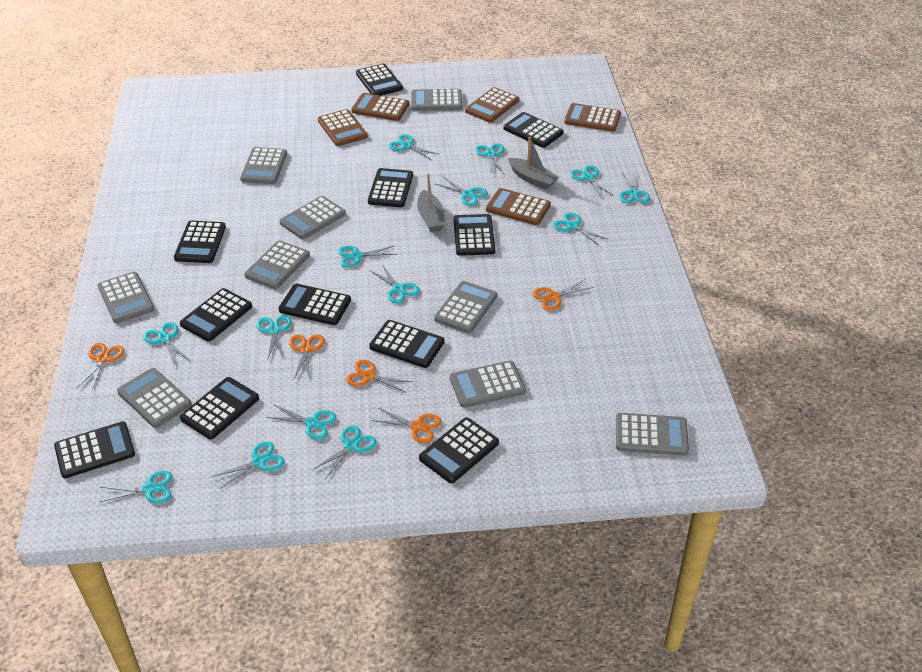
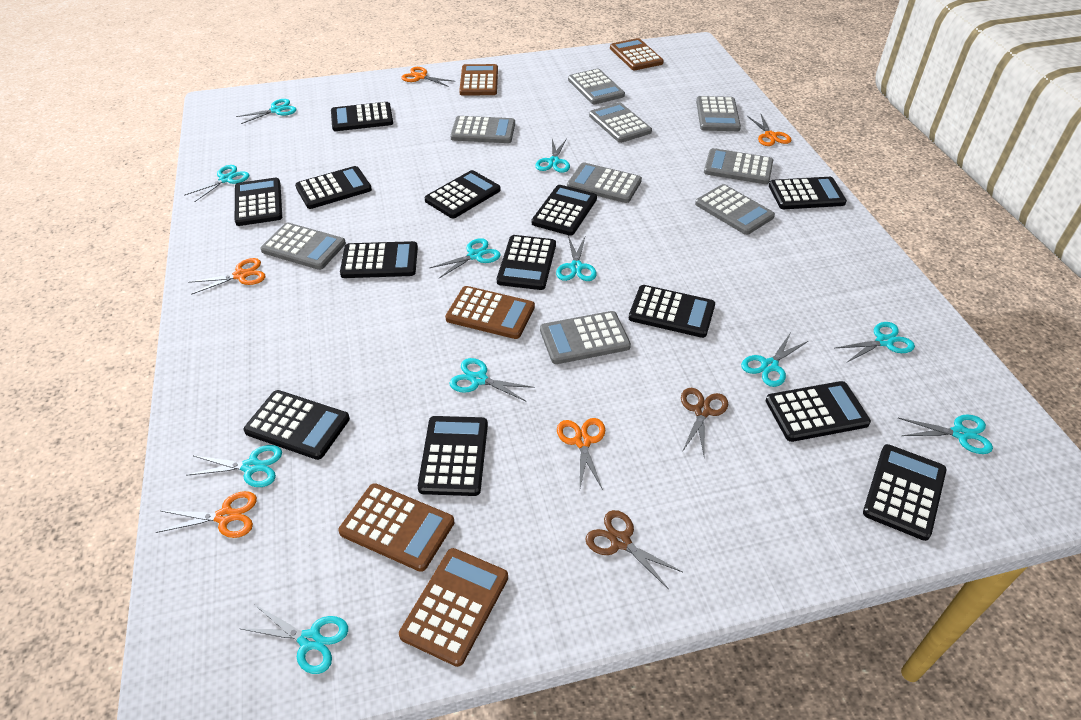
black calculator: [54,421,135,478] [174,221,226,263] [180,288,252,342] [180,377,259,439] [279,284,351,325] [356,64,403,96] [368,168,413,207] [369,320,445,368] [419,417,499,483] [454,214,495,256] [503,112,564,148] = 11 -> [235,178,282,226] [243,390,350,460] [295,166,372,209] [331,102,393,131] [340,241,418,278] [418,416,488,496] [425,170,501,218] [497,235,556,290] [532,185,597,236] [629,285,715,338] [766,381,871,442] [769,177,847,209] [863,444,947,541] = 13
brown scissors: none = 0 -> [585,510,683,589] [681,388,728,455] = 2
grey boat: [417,174,445,232] [508,137,559,189] = 2 -> none = 0
turquoise scissors: [100,471,172,503] [143,322,189,366] [212,441,284,489] [257,315,292,359] [267,405,336,440] [312,425,376,478] [338,246,397,268] [370,264,420,304] [388,134,438,160] [436,177,488,206] [475,144,504,174] [553,213,607,246] [570,165,614,199] [619,172,650,203] = 14 -> [184,165,249,202] [186,445,282,487] [236,99,296,124] [242,604,348,674] [430,238,501,278] [450,358,535,402] [535,139,570,173] [556,235,597,281] [741,334,808,387] [836,322,915,363] [898,415,993,454] = 11

